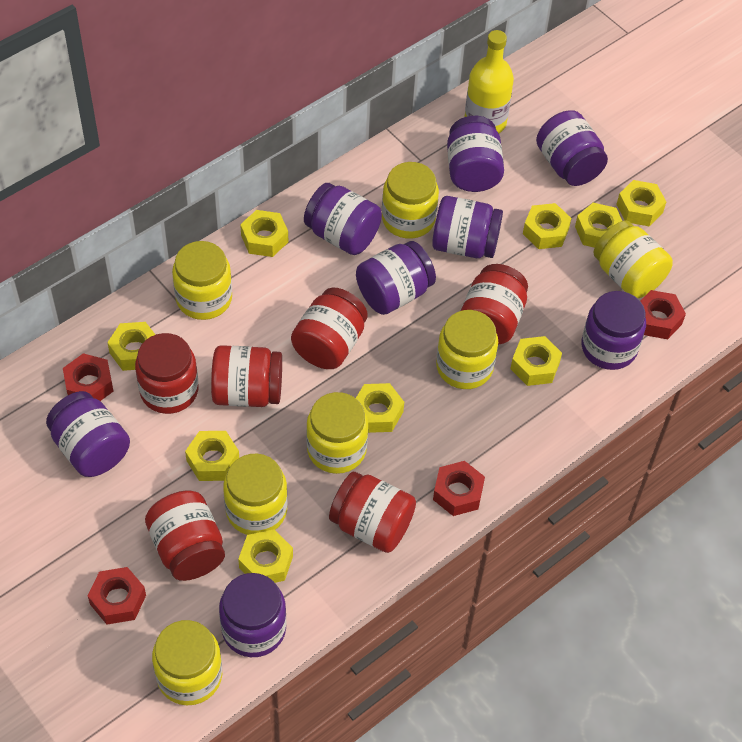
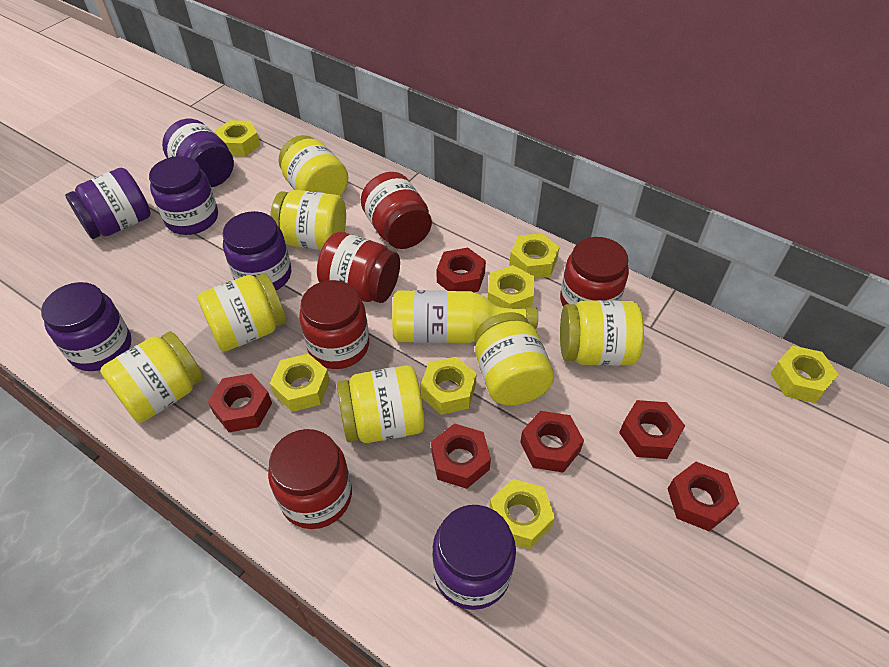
purple jar: [46,391,130,477] [219,573,286,657] [304,183,382,255] [356,241,436,315] [432,196,503,258] [447,116,504,192] [536,110,608,186] [581,291,646,370] = 8 -> [41,282,131,371] [65,168,151,239] [149,156,218,235] [162,119,234,187] [222,211,291,290] [432,505,516,610] = 6
red jar: [135,333,198,414] [145,491,225,581] [211,345,282,407] [291,288,368,369] [329,472,416,553] [461,264,528,344] = 6 -> [268,429,352,529] [299,280,369,369] [317,232,400,303] [361,172,432,249] [560,237,629,307] = 5
red nut: [63,353,113,401] [88,567,146,624] [433,461,485,516] [640,290,686,339] = 4 -> [208,373,272,432] [431,423,491,489] [437,248,486,292] [520,411,584,473] [619,400,685,459] [668,462,739,531] = 6
yellow nut: [107,322,155,371] [185,431,239,481] [238,529,293,583] [240,210,288,257] [356,383,404,433] [510,336,562,386] [523,203,572,249] [575,203,622,248] [616,180,666,226] = 9 -> [215,120,260,157] [270,353,330,412] [420,357,477,415] [488,265,534,309] [489,479,555,549] [509,233,560,278] [770,346,839,403] = 7

